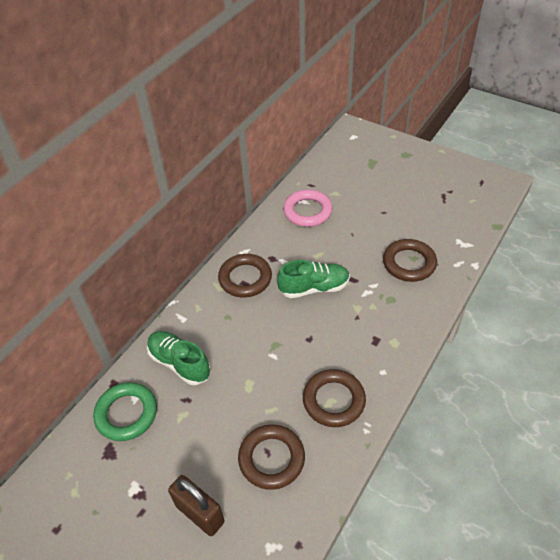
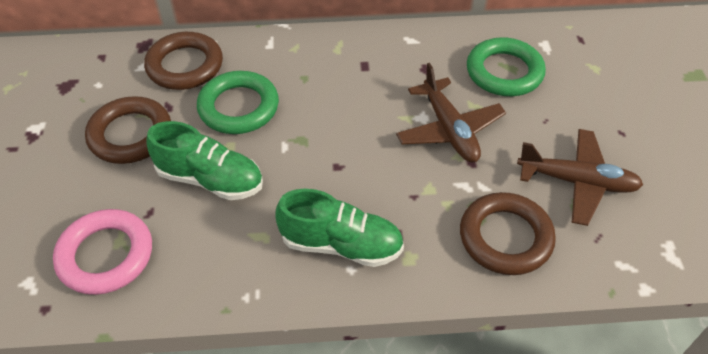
brown padlock: [168,475,224,536] = 1 -> none = 0
brown plane: none = 0 -> [396,63,506,162] [517,129,643,226] = 2
brown ring: [218,254,272,297] [238,425,305,490] [303,369,366,427] [383,239,437,282] = 4 -> [85,96,171,164] [144,32,223,90] [460,192,556,275] = 3
green ring: [93,382,157,441] = 1 -> [197,71,279,134] [467,37,546,96] = 2

